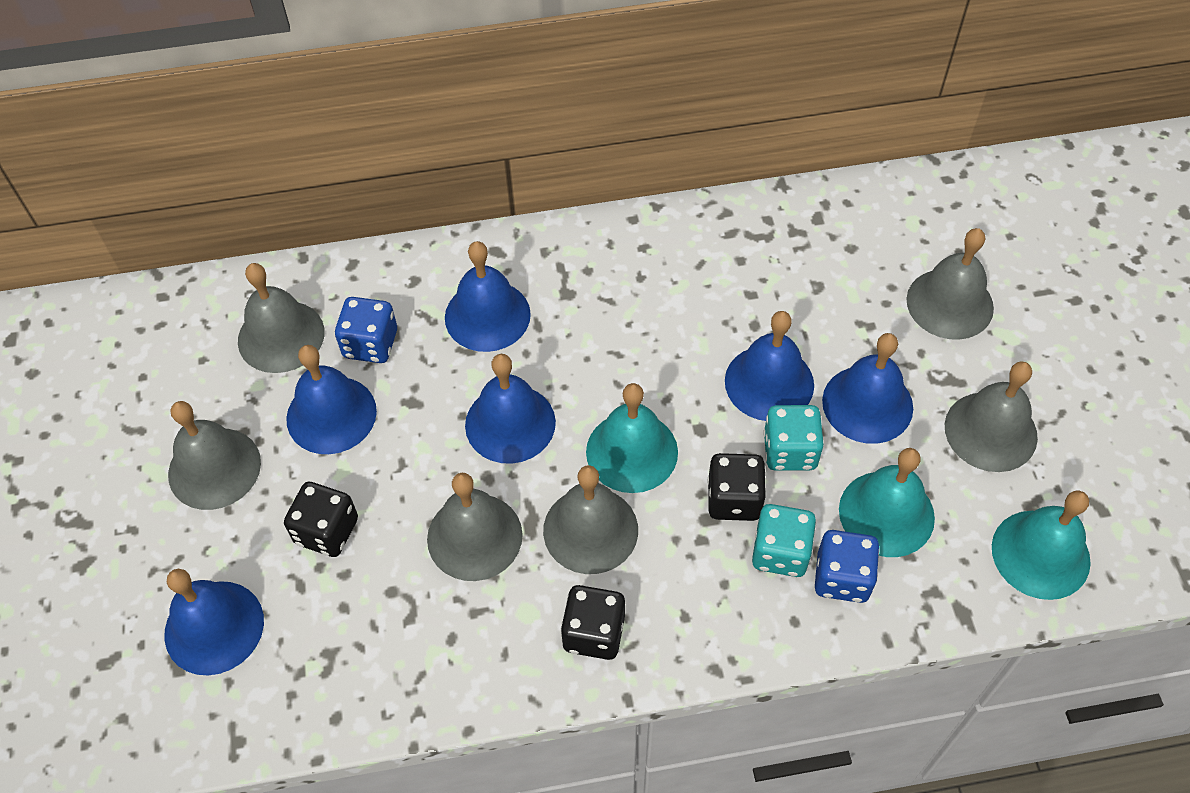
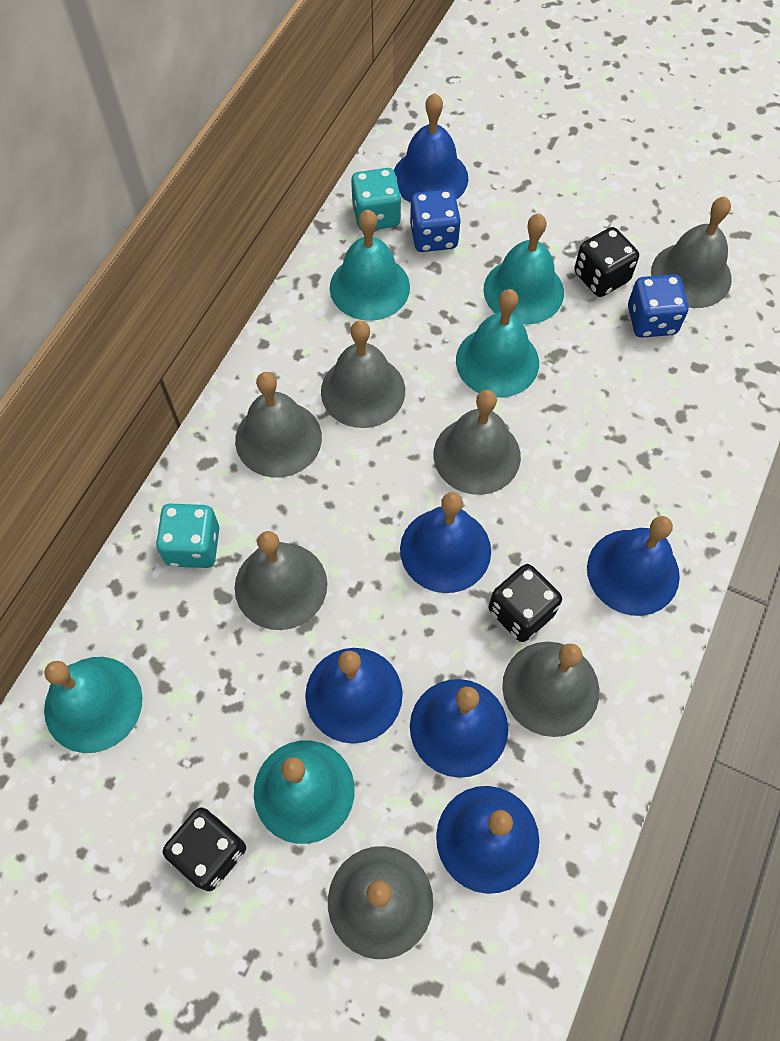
grey bell: [168,401,261,510] [238,263,325,373] [427,473,523,581] [543,465,638,574] [906,228,994,340] [945,361,1038,472] = 6 -> [235,372,322,478] [235,531,327,630] [321,320,405,428] [328,846,433,959] [434,390,521,495] [502,642,599,737] [651,197,732,308] = 7
turquoise bell: [586,383,678,493] [839,448,935,557] [992,491,1091,600] = 3 -> [44,657,142,753] [254,741,355,844] [330,210,410,321] [456,289,539,398] [483,214,564,325] = 5

